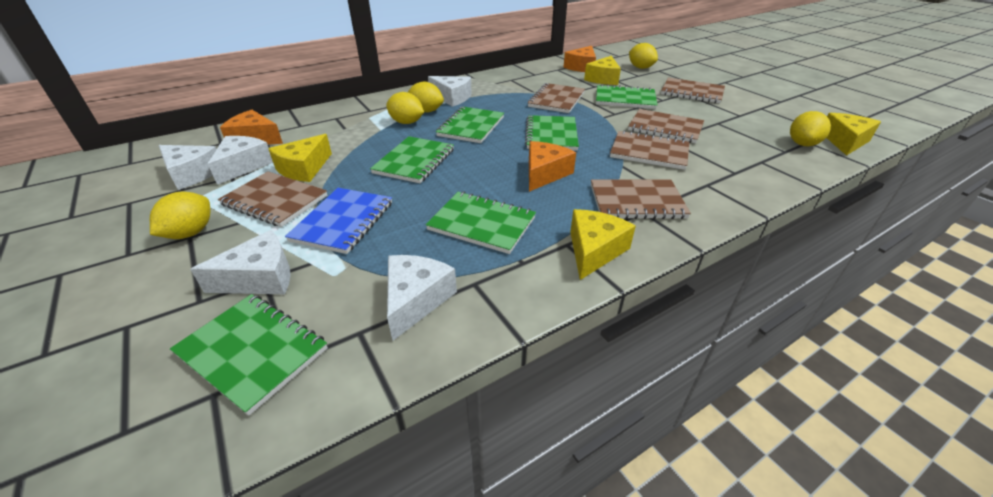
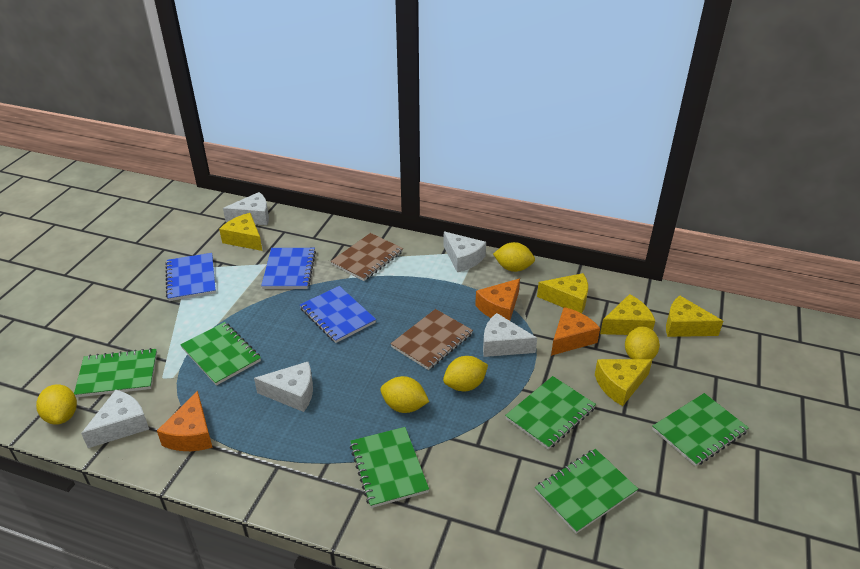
blue notebook: [285,188,392,254] = 1 -> [165,253,216,301] [261,248,316,289] [300,286,376,343] = 3
brown notebook: [218,171,328,227] [528,83,585,113] [591,180,691,219] [610,130,690,170] [628,109,704,143] [661,78,725,103] = 6 -> [331,233,403,281] [391,309,473,370] = 2
yellow cheese: [268,134,332,182] [570,209,636,280] [584,56,621,85] [826,113,881,156] = 4 -> [219,213,262,251] [537,273,588,313] [595,359,653,406] [600,294,655,335] [666,295,723,337] = 5

